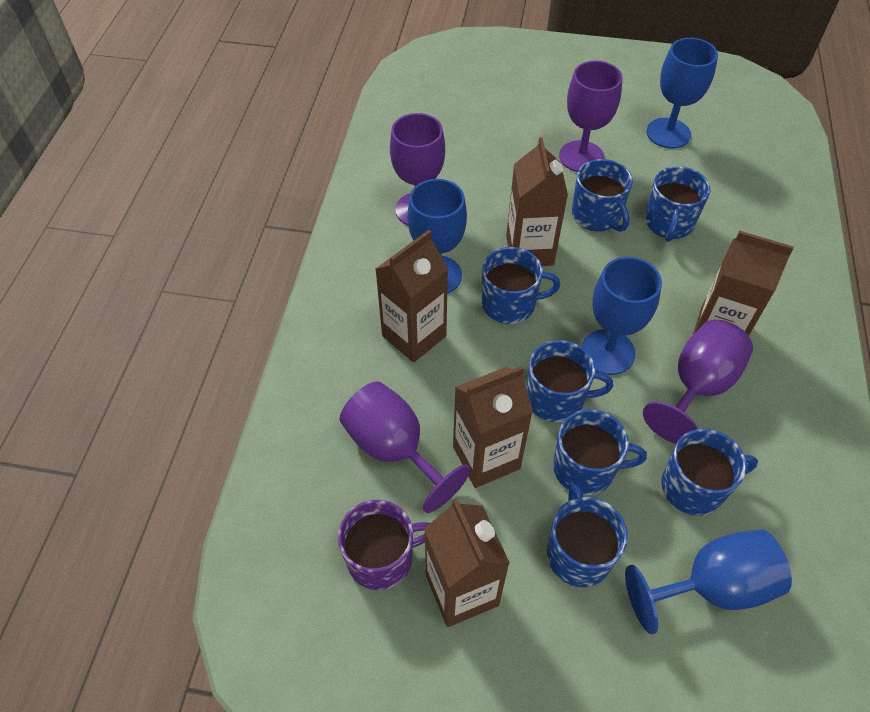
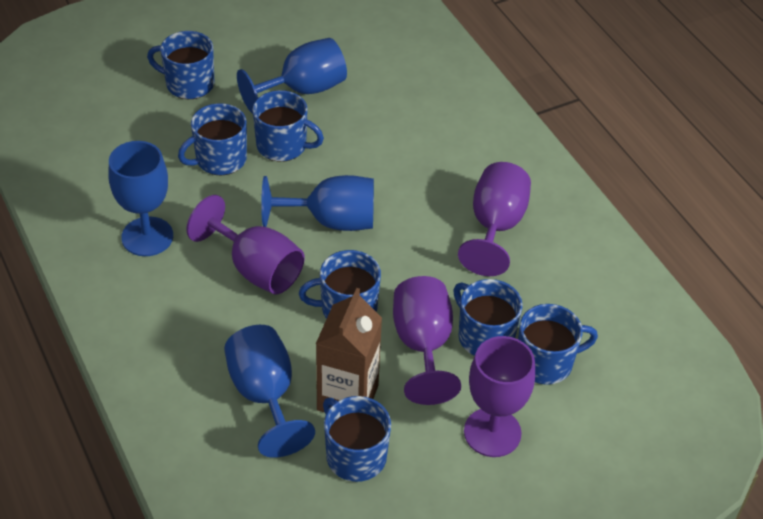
brown carton: [376,230,448,363] [424,498,510,627] [453,366,533,488] [506,137,568,266] [693,231,794,336] = 5 -> [316,288,382,413] = 1
purple mug: [338,500,430,590] = 1 -> none = 0

